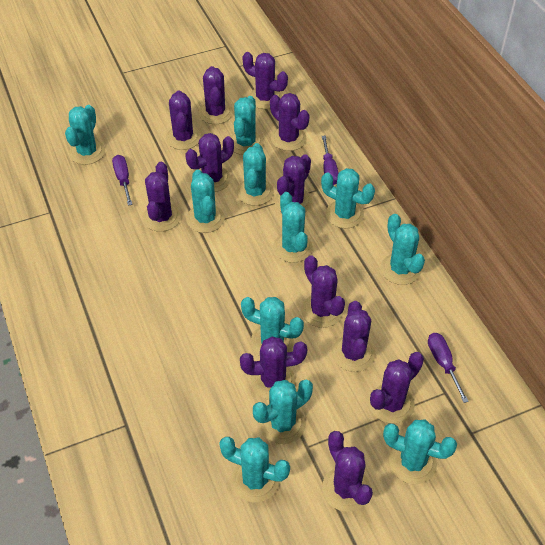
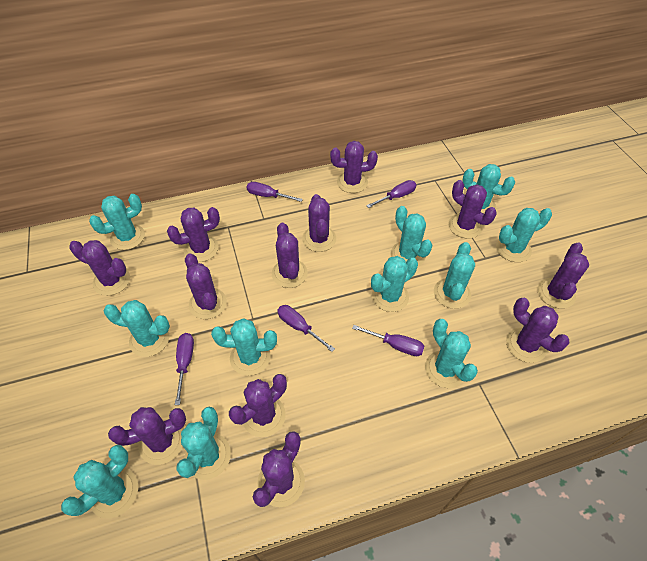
purple screwdriver: [112,155,133,206] [322,136,338,185] [428,333,469,403] = 3 -> [175,333,194,405] [246,182,303,202] [277,305,335,352] [352,325,424,356] [366,180,416,208] = 5

